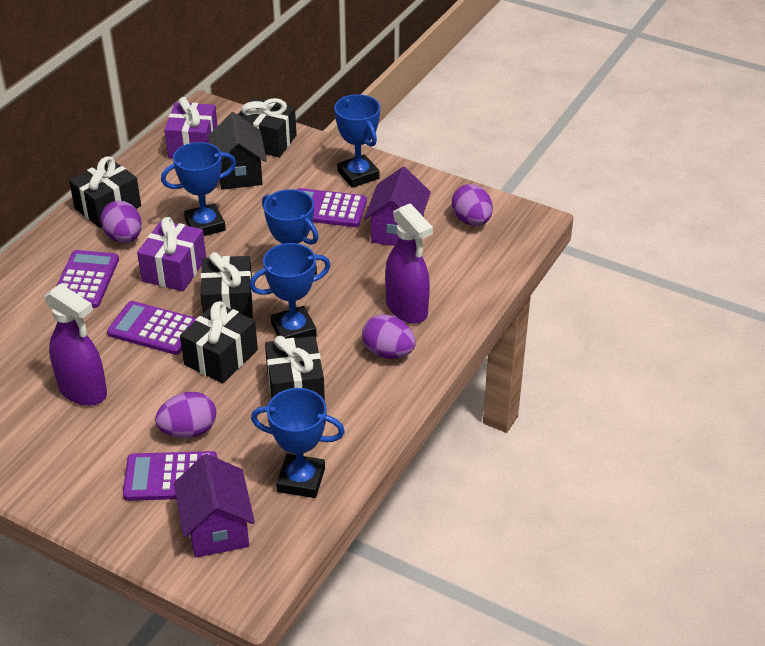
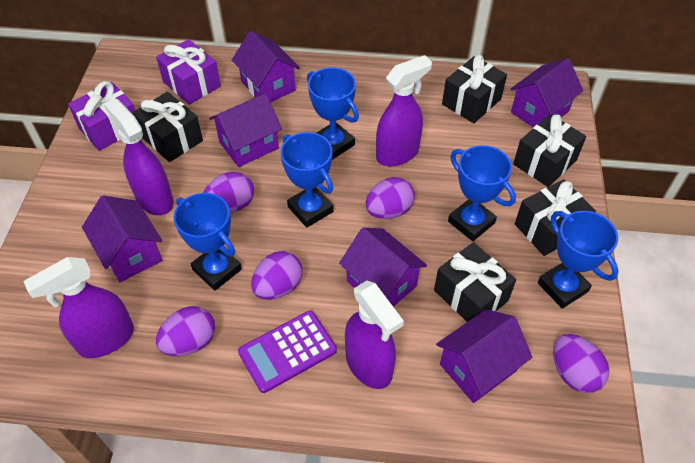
black house: [208,112,267,190] = 1 -> none = 0
purple calculator: [57,250,119,308] [107,301,197,355] [123,451,217,501] [297,188,367,227] = 4 -> [238,311,337,393] = 1
purple egg: [100,201,142,243] [155,392,216,438] [362,314,416,359] [452,184,493,226] = 4 -> [156,306,215,356] [203,172,254,213] [251,251,302,300] [365,177,415,219] [553,334,609,393] = 5
purple house: [174,454,255,558] [364,167,431,246] = 2 -> [82,195,163,282] [209,93,282,167] [232,31,300,102] [339,228,427,307] [436,309,532,403] [510,58,583,127] = 6
purple spray bottle: [44,283,107,406] [385,203,433,324] = 2 -> [23,257,134,358] [103,98,174,215] [345,281,404,389] [376,55,432,166] = 4

